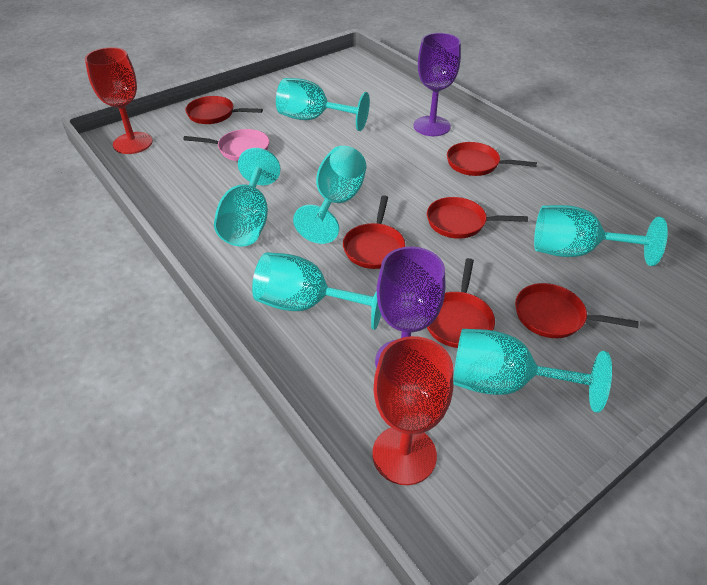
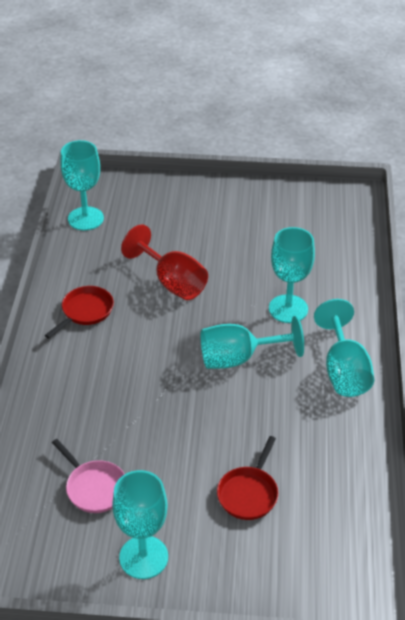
purple goblet: [375,247,445,369] [414,33,461,136] = 2 -> none = 0
red goblet: [85,47,153,154] [372,336,453,485] = 2 -> [121,224,208,300] = 1
red pan: [185,96,263,124] [343,196,405,269] [427,197,528,239] [427,258,495,348] [447,142,537,176] [515,283,639,338] = 6 -> [45,286,114,338] [217,436,278,520] = 2
turquoise goblet: [214,148,281,247] [252,252,381,330] [276,78,370,131] [293,146,366,244] [453,329,612,413] [534,205,668,266] = 6 -> [60,140,104,230] [112,470,168,579] [200,316,304,369] [269,227,315,323] [314,299,374,397] = 5

